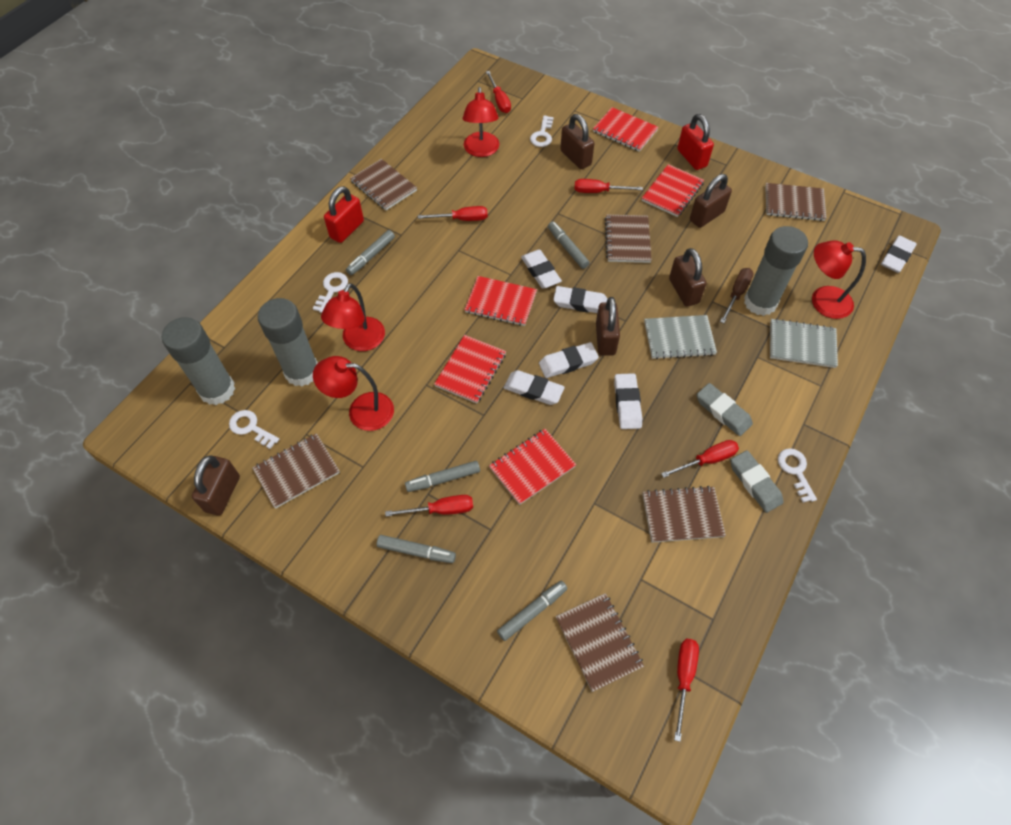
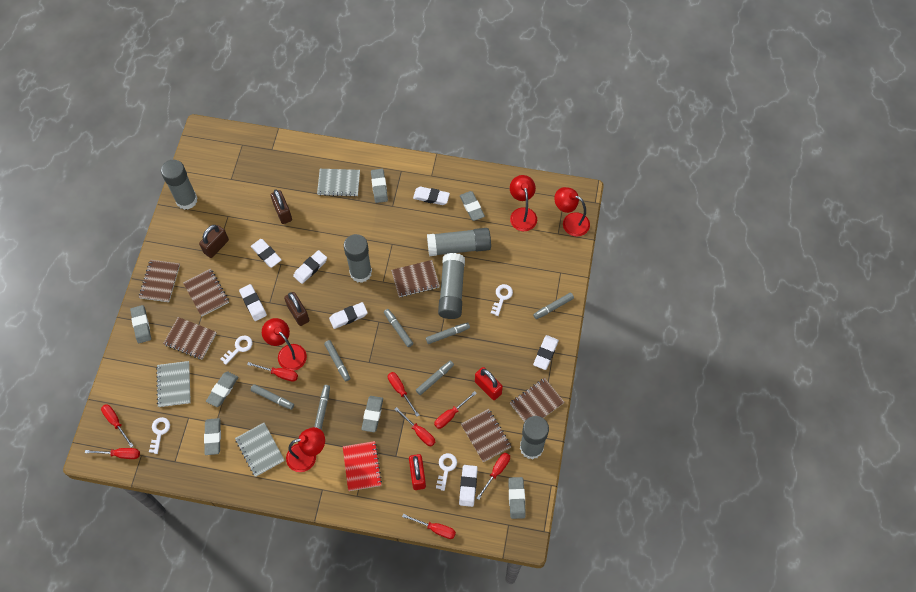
brown padlock: [192,455,240,516] [560,114,594,169] [596,297,620,356] [669,248,707,307] [690,174,732,228] = 5 -> [199,225,229,258] [271,189,292,224] [284,292,309,326] = 3
brown screwdriver: [720,268,754,323] = 1 -> none = 0
grey eraser: [696,383,753,436] [730,450,783,513] = 2 -> [130,305,151,343] [204,418,221,455] [206,371,238,407] [361,396,383,432] [371,169,388,203] [460,191,485,221] [508,477,526,519] = 7
grey glue stick: [162,317,235,405] [258,298,318,387] [744,226,808,316] = 3 -> [161,160,198,210] [344,234,372,283] [427,228,491,256] [438,253,465,319] [520,416,549,459] = 5
grey marker: [346,230,395,275] [377,535,456,563] [405,461,480,492] [497,581,568,641] [548,221,590,269] = 5 -> [251,384,294,410] [314,385,330,430] [324,340,350,381] [384,309,413,347] [416,361,454,395] [426,322,470,344] [533,293,574,319] = 7
grey notebook: [644,315,717,359] [770,318,838,368] = 2 -> [156,361,191,407] [235,423,285,477] [317,169,360,197] = 3
red notebook: [434,335,506,404] [464,276,537,326] [489,429,576,505] [593,107,658,152] [642,164,704,217] = 5 -> [343,441,382,491] = 1
red screwdriver: [385,495,473,517] [418,206,488,221] [486,71,511,113] [574,179,643,193] [661,440,739,478] [674,639,699,742] = 6 -> [85,448,140,459] [101,404,134,447] [247,362,298,382] [388,372,419,417] [394,407,435,447] [402,514,456,539] [434,391,477,429] [476,453,510,500] = 8
white eraser: [504,370,565,405] [521,250,562,289] [539,342,599,378] [553,286,608,313] [614,373,642,429] [881,235,917,273] = 6 -> [239,284,267,321] [251,239,282,268] [293,250,327,284] [329,302,368,329] [413,187,450,205] [459,465,478,507] [533,335,559,370] = 7

